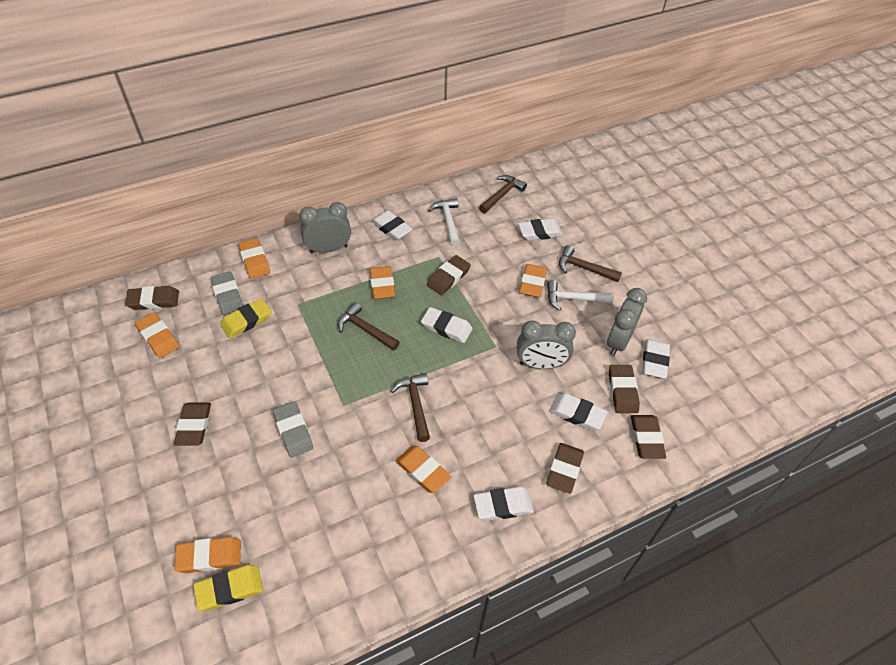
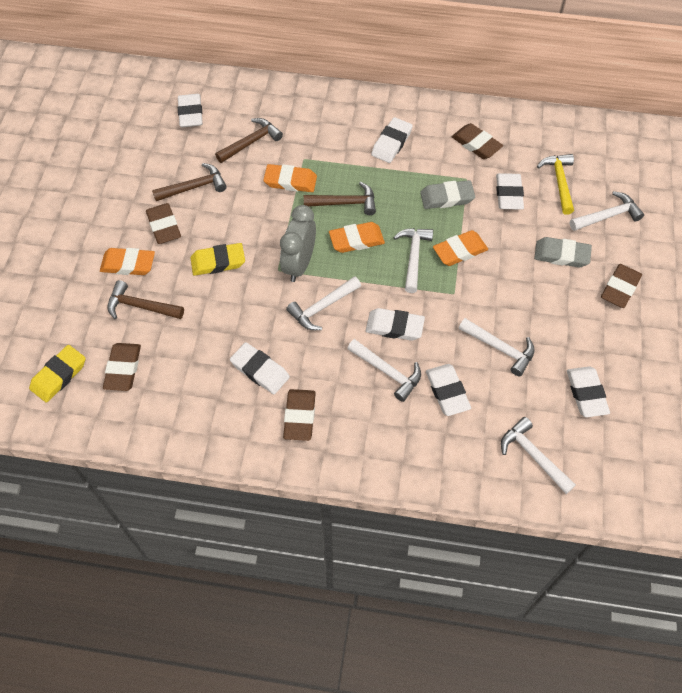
brown eraser: [125,286,179,310] [174,402,211,446] [427,255,471,295] [546,443,584,494] [609,365,640,413] [631,415,666,459] = 6 -> [103,343,141,391] [146,203,181,244] [283,389,316,441] [452,123,503,159] [601,264,642,308] = 5
grey clock: [299,202,351,253] [517,321,576,369] [607,288,647,356] = 3 -> [280,205,316,282] = 1
orange eraser: [135,312,180,358] [174,537,241,573] [238,238,270,279] [370,266,395,299] [396,446,451,493] [519,264,547,297] = 6 -> [100,248,155,275] [263,164,317,192] [329,222,385,253] [433,230,488,266] = 4
white eraser: [371,210,413,241] [421,307,473,343] [474,487,534,521] [518,218,563,241] [549,393,608,431] [642,339,670,379] = 6 -> [178,94,203,127] [230,342,290,394] [366,308,425,341] [371,117,413,163] [426,364,471,416] [496,173,524,210] [567,366,610,417] = 7
white hammer: [428,198,460,246] [547,280,613,310] = 2 -> [286,276,361,330] [347,339,421,402] [393,228,433,293] [459,318,535,376] [501,417,576,494] [570,191,644,231] = 6
yellow hammer: none = 0 -> [537,154,574,215] = 1

